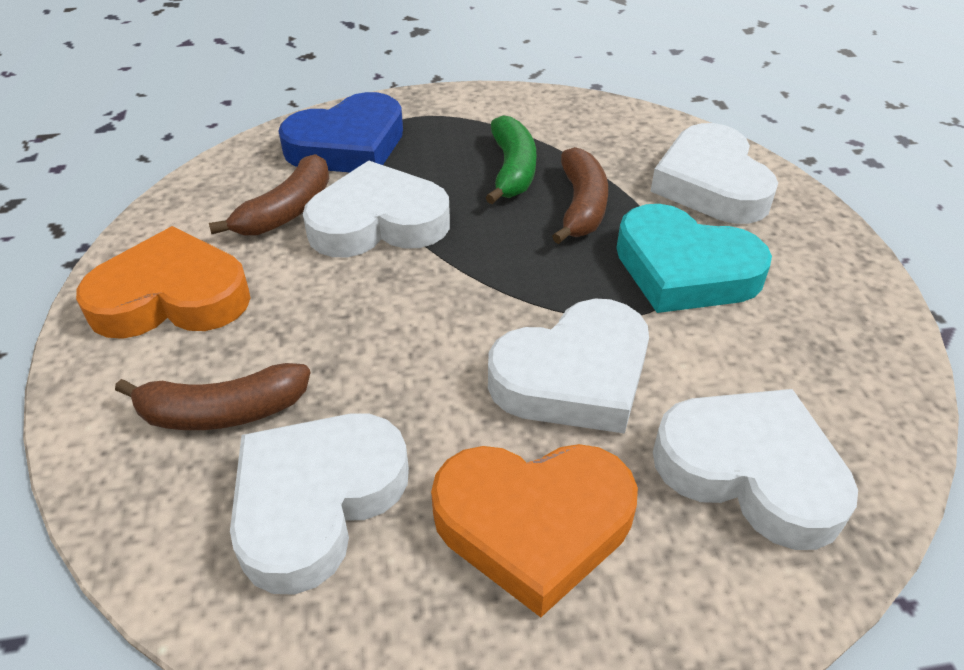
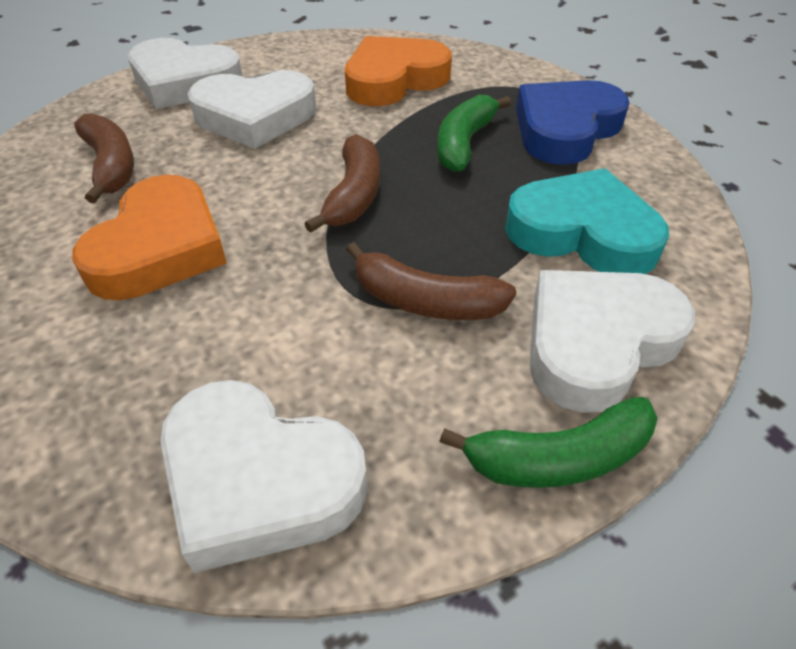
green banana: [486,115,536,204] = 1 -> [437,95,511,172] [439,397,658,488] = 2
white heart: [230,413,409,595] [303,160,450,257] [488,299,649,434] [650,123,778,224] [653,389,858,550] = 5 -> [128,38,243,109] [160,380,367,573] [187,70,316,149] [530,270,695,413] = 4

